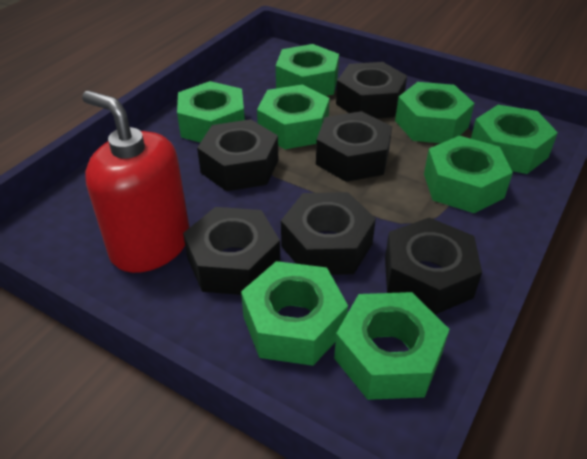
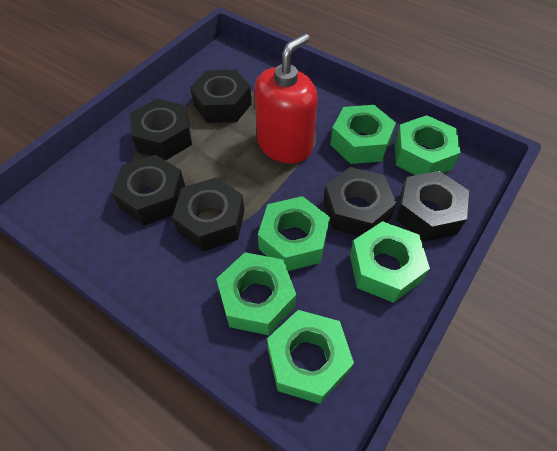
green nut: [177,81,245,143] [241,261,348,366] [257,85,330,149] [276,44,339,96] [334,292,450,400] [395,82,474,143] [424,136,513,213] [471,105,558,174] = 8 -> [216,252,296,335] [258,196,330,271] [267,310,354,404] [330,105,396,164] [350,221,430,303] [395,115,461,175] = 6

